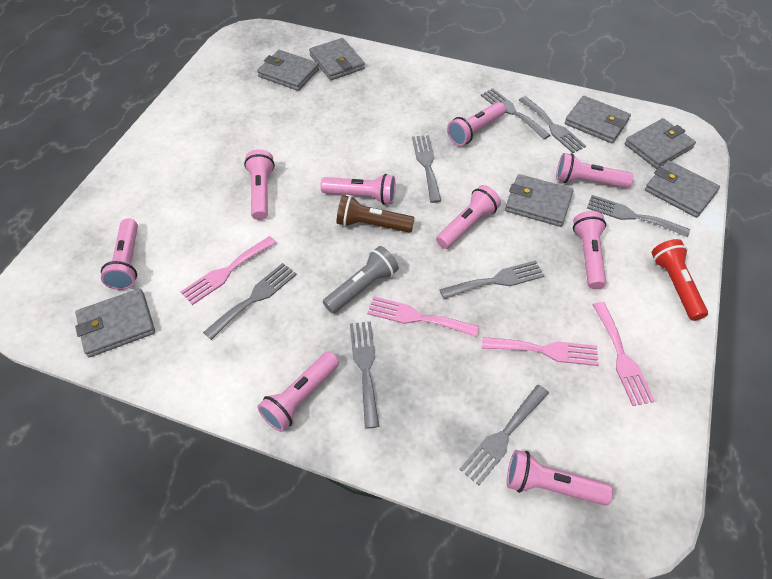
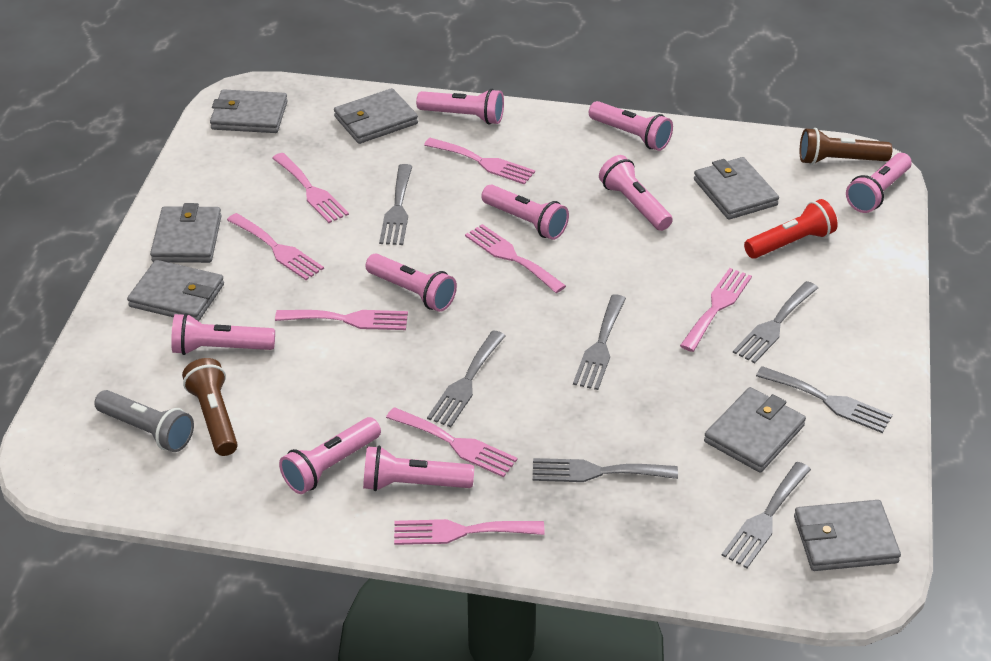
brown flashlight: [337,195,414,233] = 1 -> [182,358,238,456] [800,128,892,165] = 2
grey fork: [203,263,297,340] [350,321,379,429] [412,135,441,203] [439,260,544,299] [460,385,549,486] [481,88,550,140] [519,96,586,153] [587,195,690,237] = 8 -> [379,164,412,245] [427,330,506,427] [533,458,678,482] [573,294,626,390] [721,462,811,568] [733,281,818,363] [756,366,892,433] = 7
pink fork: [180,236,276,305] [367,297,479,337] [482,337,599,366] [593,302,655,406] = 4 -> [227,213,324,280] [272,153,349,223] [275,310,408,330] [386,407,518,477] [394,519,545,545] [424,138,535,185] [465,224,566,293] [680,268,752,352] = 8

